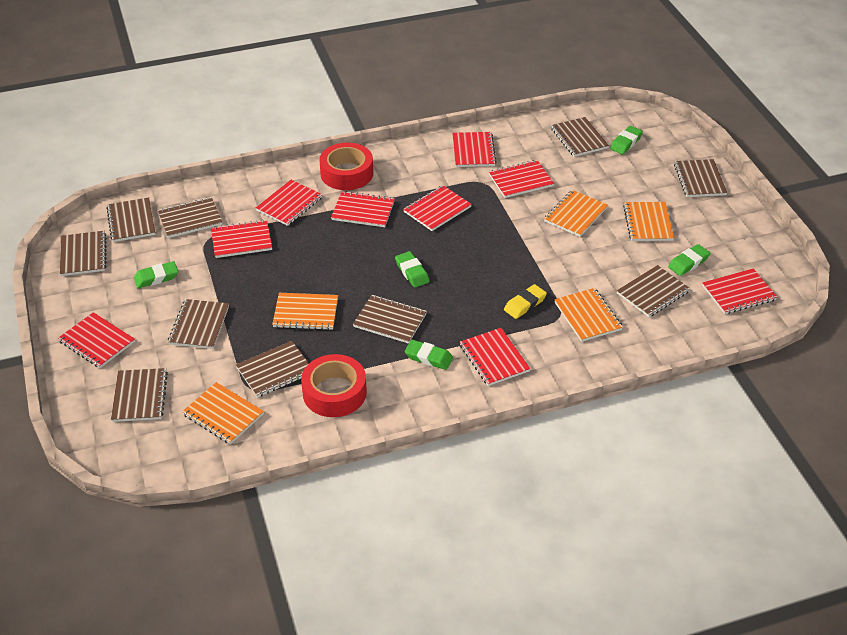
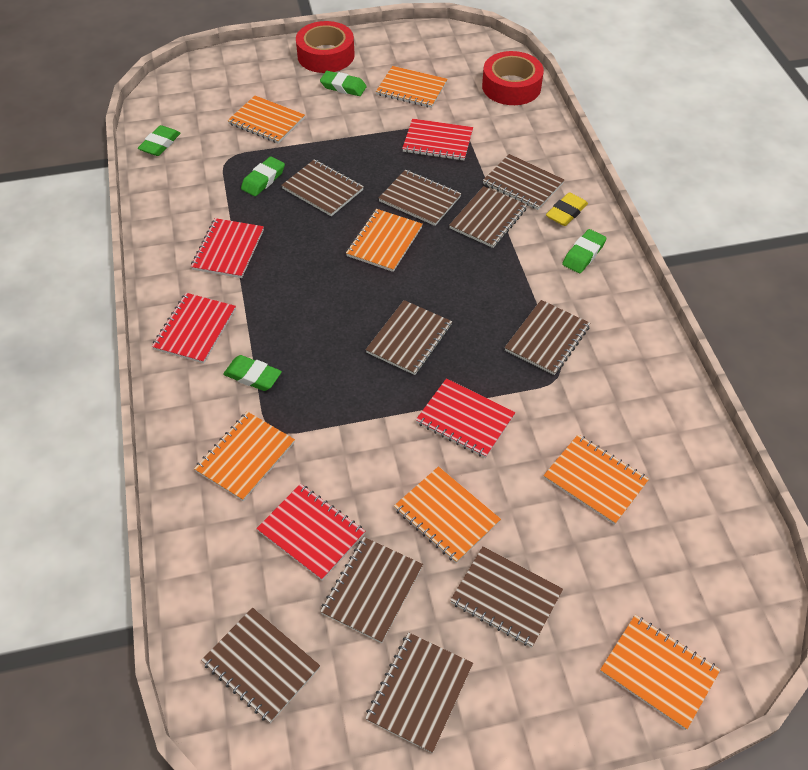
orange notebook: [182,382,264,444] [272,293,338,330] [544,190,608,237] [554,288,623,342] [623,202,674,241] = 5 -> [194,411,295,501] [228,96,305,144] [346,209,423,272] [376,66,448,108] [394,466,501,563] [543,434,649,525] [600,615,720,730] = 7
red notebook: [58,312,135,368] [211,220,272,258] [256,180,323,226] [331,191,395,227] [403,185,472,231] [452,132,496,167] [460,328,531,386] [489,160,554,198] [702,268,777,314] = 9 -> [152,293,236,363] [191,218,264,278] [256,484,365,581] [402,119,473,160] [416,378,515,458] = 5

